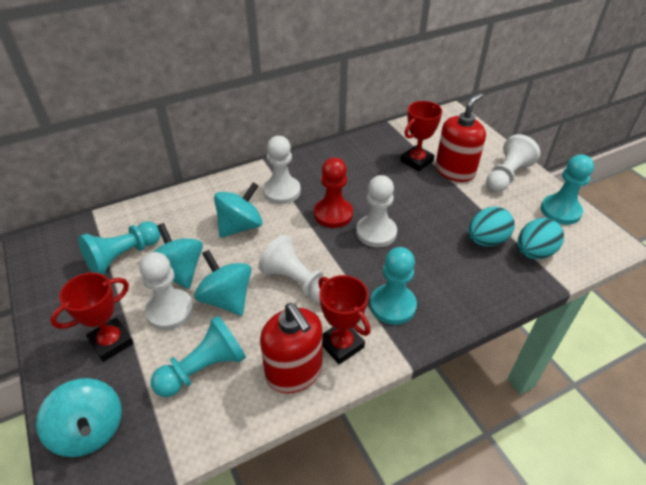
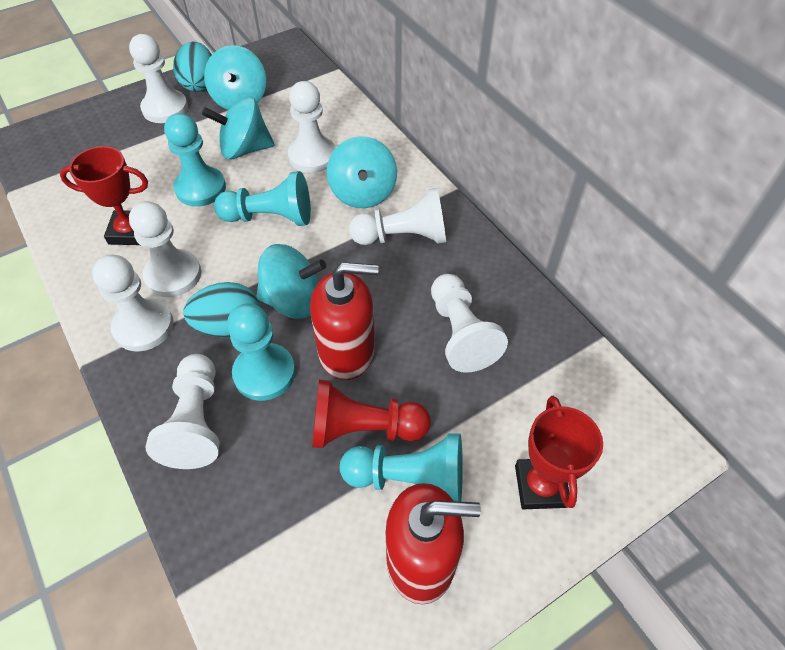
red trophy: [50,272,134,362] [318,275,371,364] [401,101,442,171] = 3 -> [60,146,148,245] [515,396,603,509] = 2
white pawn: [139,252,194,330] [258,235,324,304] [263,136,301,204] [356,175,397,247] [486,134,540,192] = 5 -> [92,255,173,352] [129,34,188,123] [129,201,201,297] [146,354,220,469] [288,81,336,173] [349,188,446,245] [431,274,508,373] = 7

